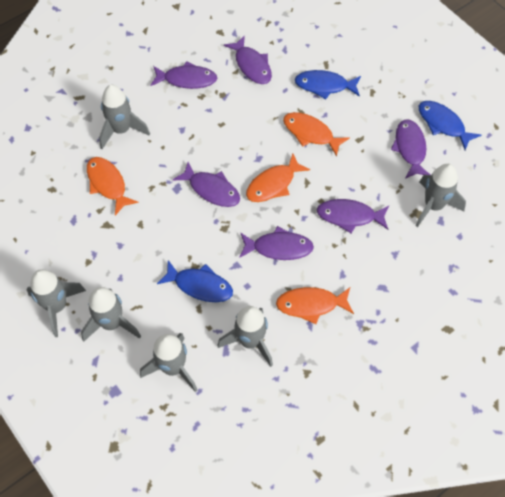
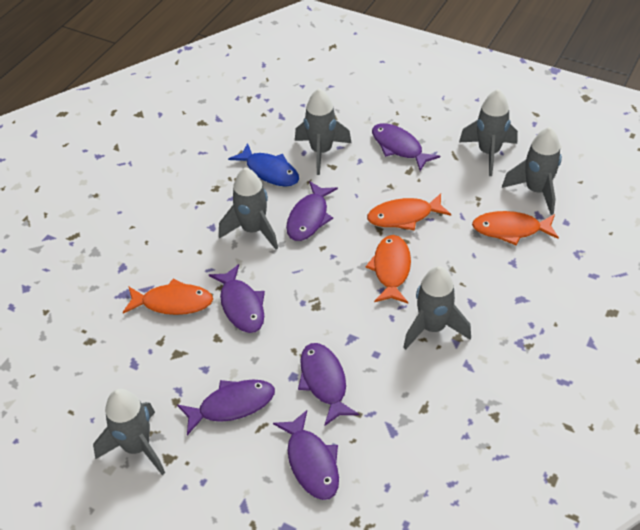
blue fish: [157,260,233,302] [295,70,361,99] [418,101,481,150] = 3 -> [228,143,299,187] = 1

